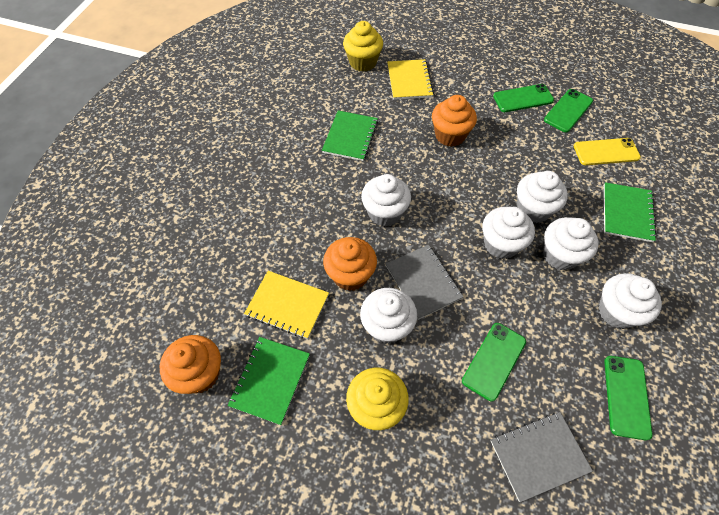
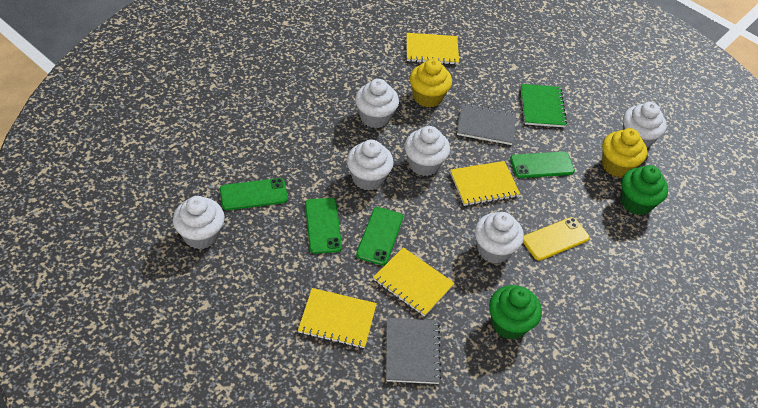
green cupcake: none = 0 -> [489,285,542,340] [621,165,668,215] = 2
green notebook: [227,337,310,425] [322,110,378,161] [604,182,657,242] = 3 -> [521,84,567,127] = 1
orange cupcake: [160,335,221,394] [323,237,377,291] [432,95,477,147] = 3 -> none = 0
yellow notebook: [244,271,329,339] [387,59,434,100] = 2 -> [298,288,377,348] [373,247,455,317] [407,33,459,65] [450,161,520,206] = 4

